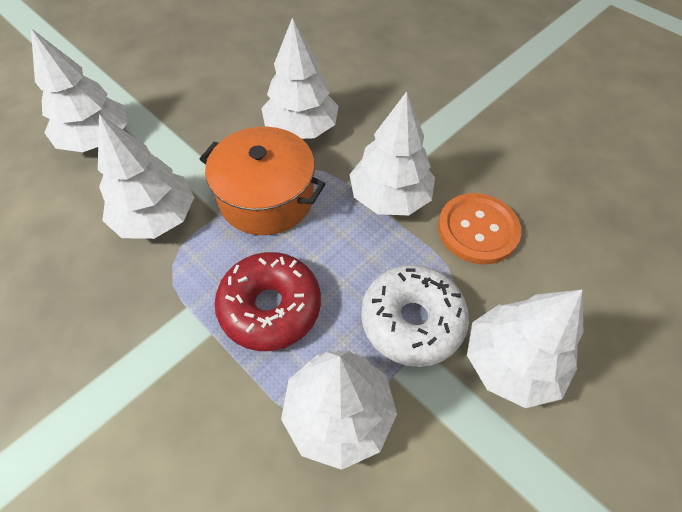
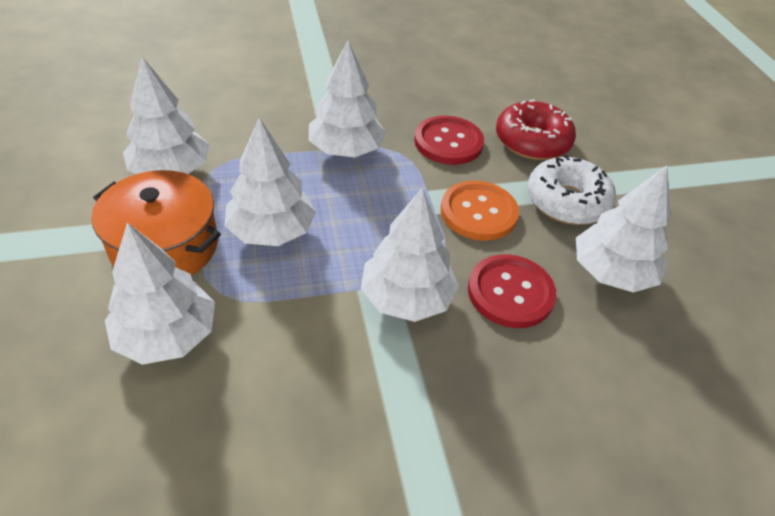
red button: none = 0 -> [414,116,484,165] [468,254,556,328] = 2

